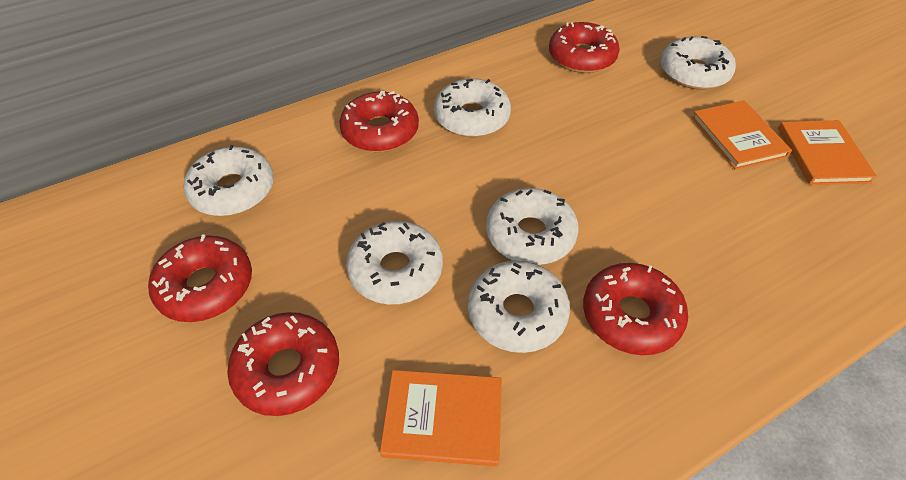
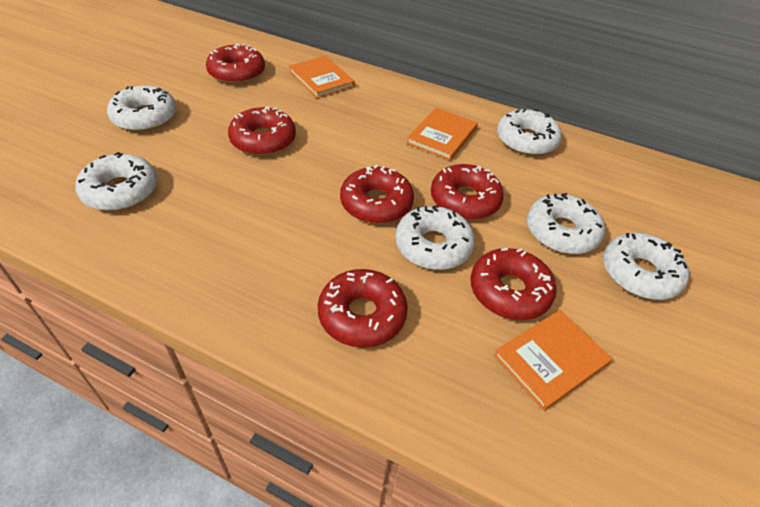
red donut: [148,235,252,322] [227,312,339,416] [339,91,419,152] [549,22,620,73] [583,263,688,355] = 5 -> [206,43,265,84] [228,107,296,156] [318,269,408,348] [340,165,414,224] [431,164,504,220] [470,248,557,320] = 6

